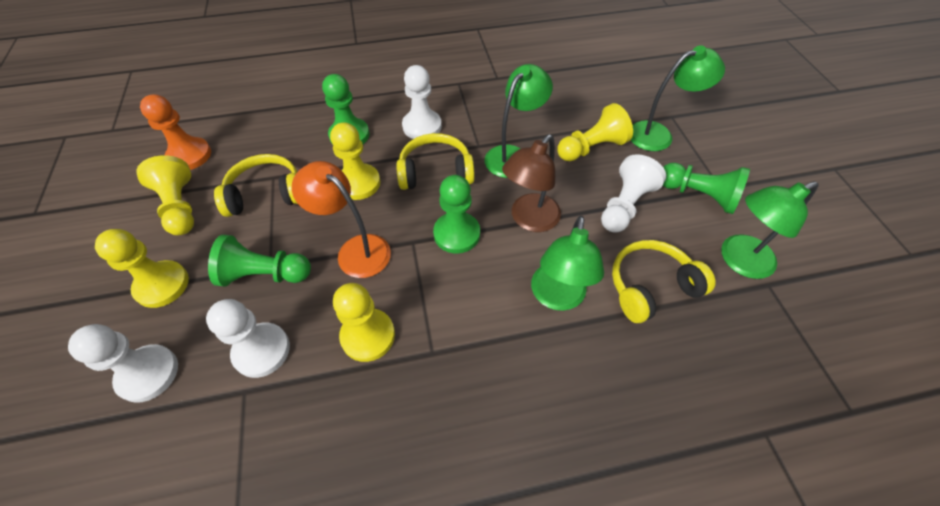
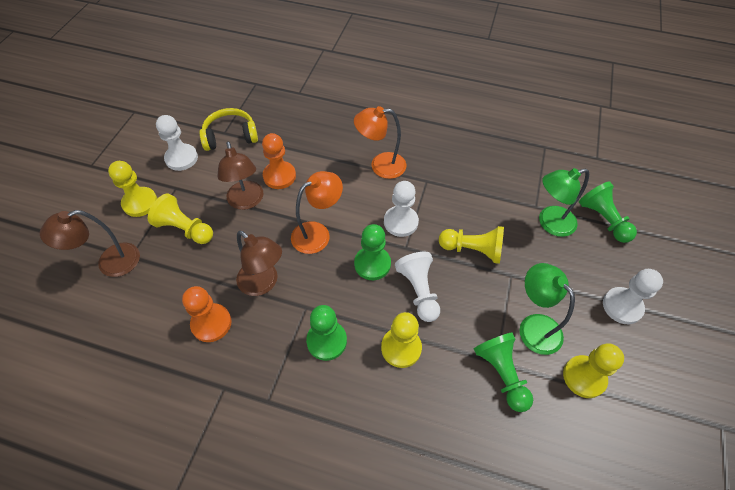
brown lamp: [502,134,561,232] = 1 -> [40,210,140,277] [217,141,264,210] [236,231,282,296] = 3
green lamp: [485,64,553,178] [531,216,604,311] [630,45,725,151] [721,181,819,279] = 4 -> [520,263,575,355] [539,168,589,237] = 2
orange lamp: [292,161,391,278] = 1 -> [291,171,343,254] [354,106,406,179] = 2
orange pawn: [140,94,211,170] = 1 -> [182,286,232,342] [262,133,296,189] = 2
yellow headphones: [214,154,298,217] [396,133,475,190] [612,240,716,323] = 3 -> [199,108,258,151] = 1

